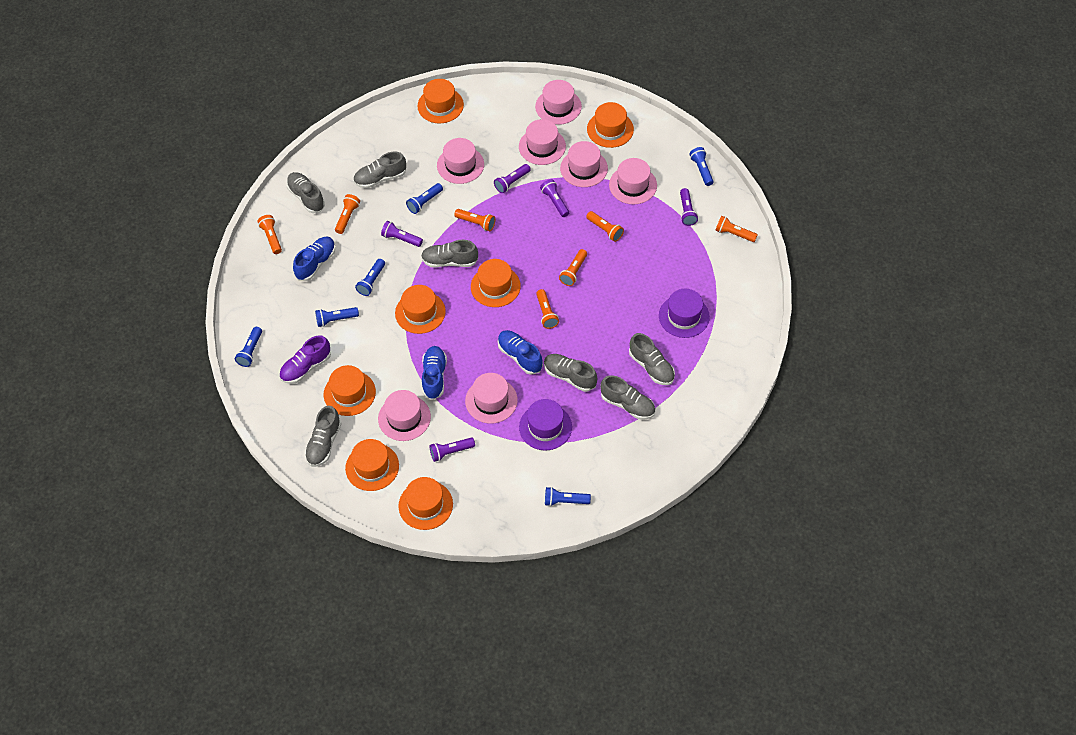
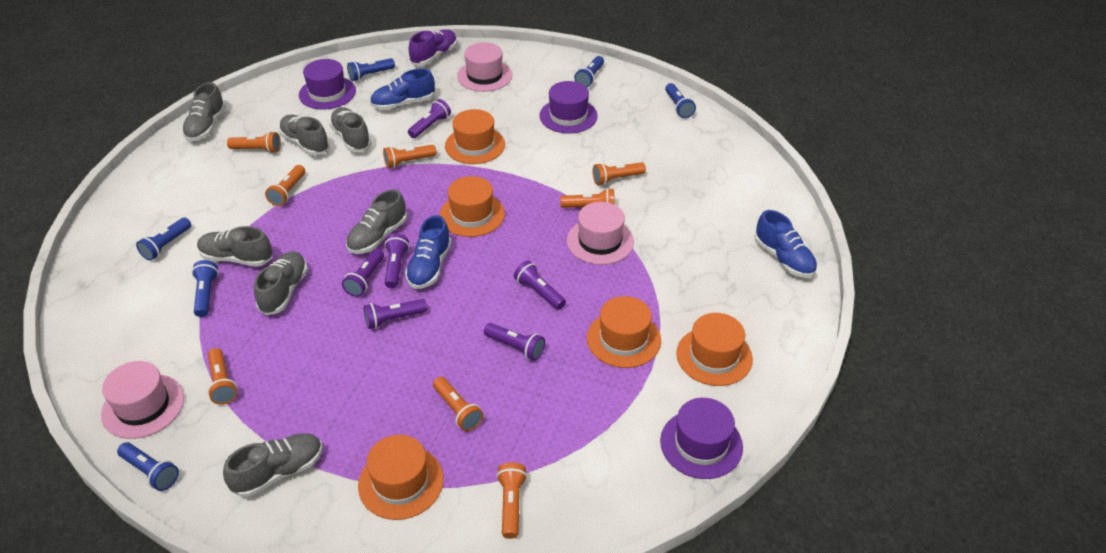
orange flashlight: [258,215,282,254] [335,194,360,234] [454,209,495,231] [536,289,559,329] [559,249,587,286] [586,211,624,242] [715,216,758,242] = 7 -> [208,348,237,405] [227,131,281,153] [265,165,305,206] [383,145,437,168] [433,377,484,431] [496,462,527,539] [560,188,615,208] [592,162,646,185] = 8
orange hat: [324,365,376,416] [345,439,399,491] [395,285,446,334] [398,477,453,530] [417,79,464,123] [471,259,521,307] [587,102,634,148] = 7 -> [358,435,444,520] [439,176,505,237] [445,109,505,164] [587,296,661,368] [676,313,753,386] = 5
pink hat: [378,390,431,441] [437,138,484,184] [465,373,518,424] [519,119,566,165] [535,80,582,125] [560,141,608,187] [609,158,657,204] = 7 -> [101,361,184,439] [457,42,512,92] [567,202,634,265] = 3
purple flashlight: [381,221,423,247] [429,437,475,462] [494,164,531,193] [540,179,569,217] [680,188,698,226] = 5 -> [342,249,384,297] [363,299,427,329] [385,233,409,288] [408,99,451,138] [484,323,545,361] [514,261,566,310] = 6
purple hat: [519,399,572,450] [659,289,710,338] = 2 -> [299,59,356,110] [540,81,598,133] [660,398,743,479] = 3

